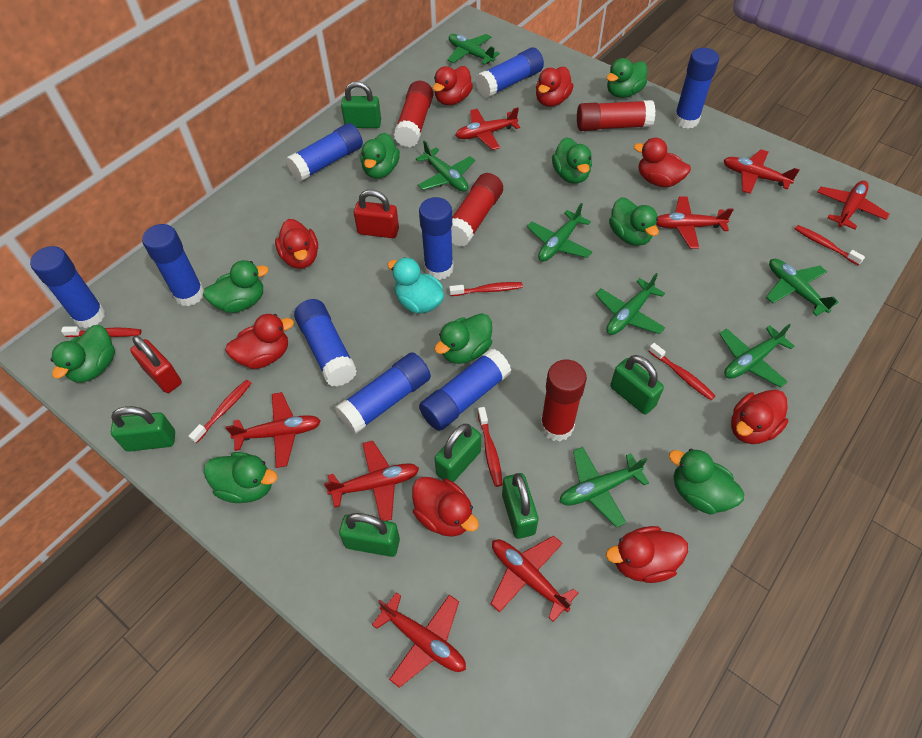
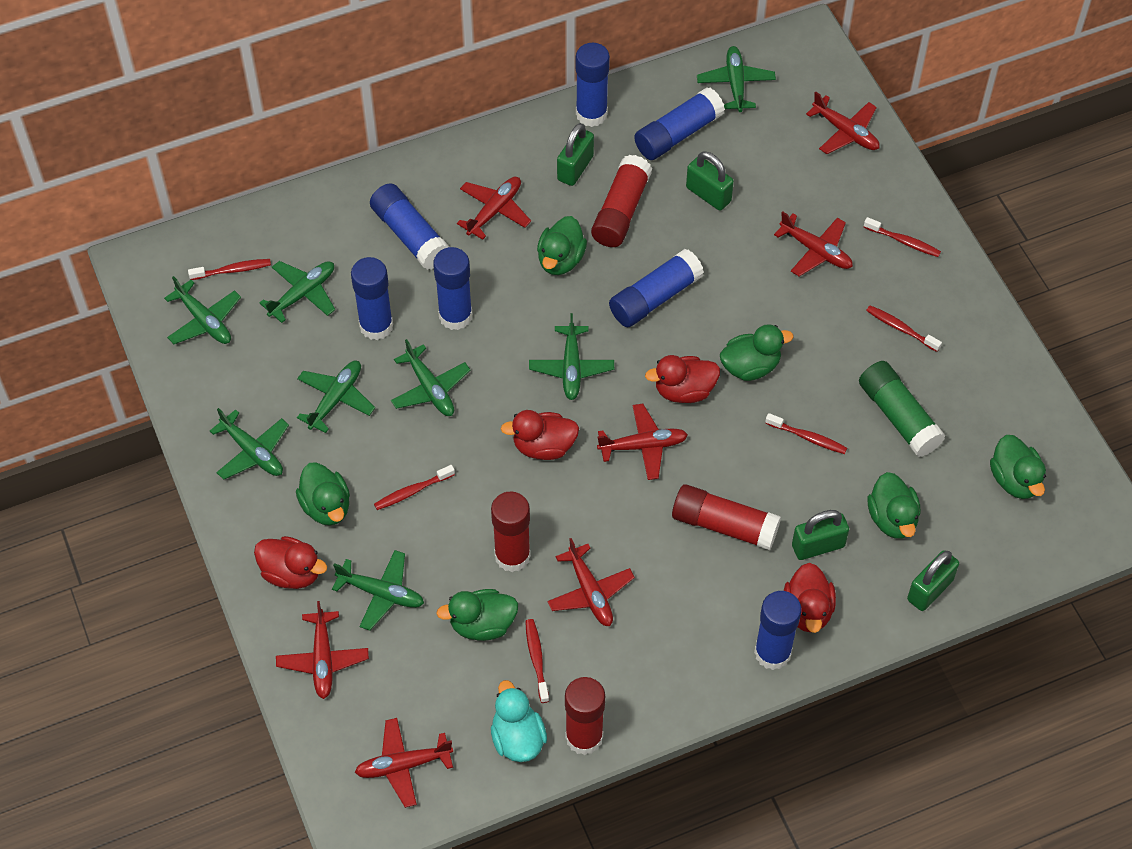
blue glue stick: [30,246,105,328] [142,224,204,306] [286,123,363,182] [294,299,357,387] [335,353,431,434] [419,197,454,280] [419,348,511,431] [476,47,544,98] [674,48,719,129] = 9 -> [351,257,393,340] [370,183,450,270] [433,247,472,330] [576,43,610,127] [609,249,704,327] [634,87,725,160] [754,591,802,670] = 7
green duck: [51,325,115,383] [203,260,269,313] [204,452,277,503] [360,133,400,179] [434,313,492,364] [552,137,592,184] [607,58,647,98] [609,197,659,246] [669,449,744,514] = 9 -> [296,462,350,526] [436,589,518,641] [537,216,587,275] [720,324,793,381] [868,472,921,539] [990,435,1046,499] = 6
green glue stick: none = 0 -> [859,361,946,457] = 1
green padlock: [111,406,175,452] [339,513,400,557] [341,81,381,128] [434,424,481,482] [502,473,538,539] [610,355,664,414] = 6 -> [557,123,594,186] [686,152,734,211] [792,510,849,560] [907,550,959,611] = 4
green plane: [416,140,475,192] [448,34,500,65] [527,203,592,261] [559,447,649,527] [595,273,665,335] [719,324,794,388] [766,259,839,316] = 7 -> [164,276,241,344] [210,408,289,480] [259,261,335,323] [297,361,375,433] [332,550,424,631] [391,339,470,416] [529,313,614,400] [697,46,776,112] = 8
red duck: [225,314,294,369] [275,219,318,269] [412,477,479,537] [433,66,473,105] [536,67,574,107] [606,526,688,583] [634,138,691,187] [731,389,788,444] = 8 -> [254,536,327,589] [501,410,579,460] [645,355,720,403] [784,563,836,633] = 4
red padlock: [130,336,182,393] [354,190,399,238] = 2 -> none = 0
red plane: [225,392,321,468] [324,441,419,521] [372,592,466,688] [455,107,520,150] [490,536,578,622] [656,196,734,249] [724,149,800,194] [818,181,889,229] = 8 -> [276,601,369,699] [355,718,453,808] [457,177,531,240] [547,538,635,626] [597,404,688,480] [774,212,853,276] [806,92,880,154] = 7

